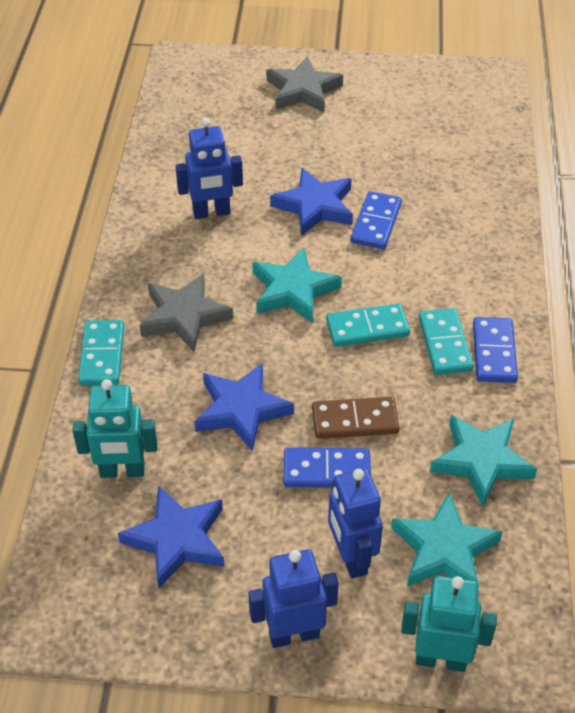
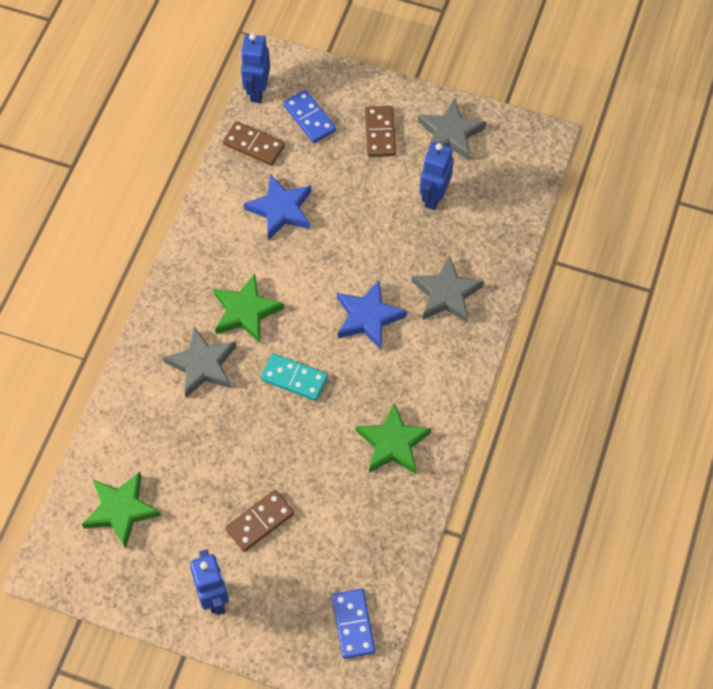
blue domino: [284,447,371,488] [351,191,402,249] [473,317,518,383] = 3 -> [283,90,336,143] [332,589,375,659] = 2
blue star: [118,486,224,589] [194,363,294,451] [270,168,353,236] = 3 -> [243,174,311,240] [337,280,407,350] = 2
brown domino: [312,397,400,439] = 1 -> [223,121,285,166] [225,490,294,552] [365,106,396,157] = 3
green star: none = 0 -> [82,472,161,549] [213,274,284,343] [356,403,432,474] = 3
grey star: [140,273,233,352] [266,56,343,112] = 2 -> [163,327,236,398] [412,255,484,323] [418,98,486,160] = 3
turquoise domino: [78,320,124,385] [326,303,410,347] [419,308,474,375] = 3 -> [261,353,328,401] = 1
turquoise robot: [72,379,157,478] [401,576,497,672] = 2 -> none = 0
turquoise star: [252,248,342,323] [391,493,502,586] [430,415,537,506] = 3 -> none = 0

